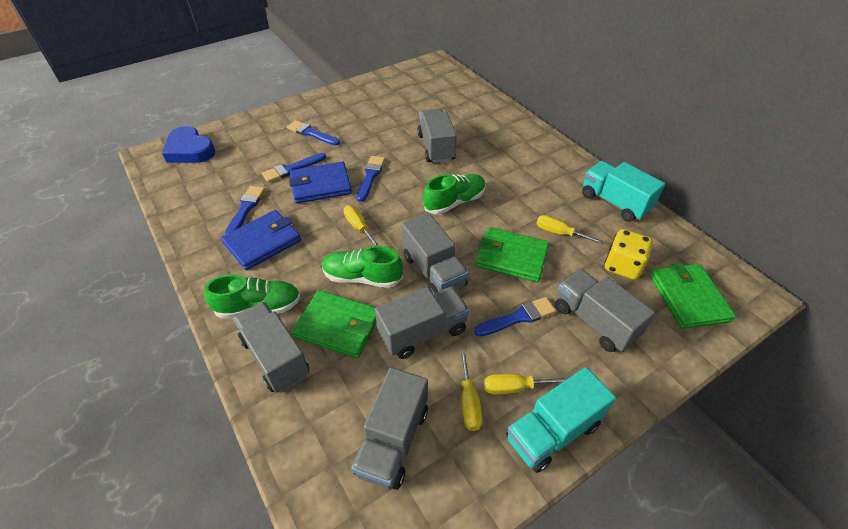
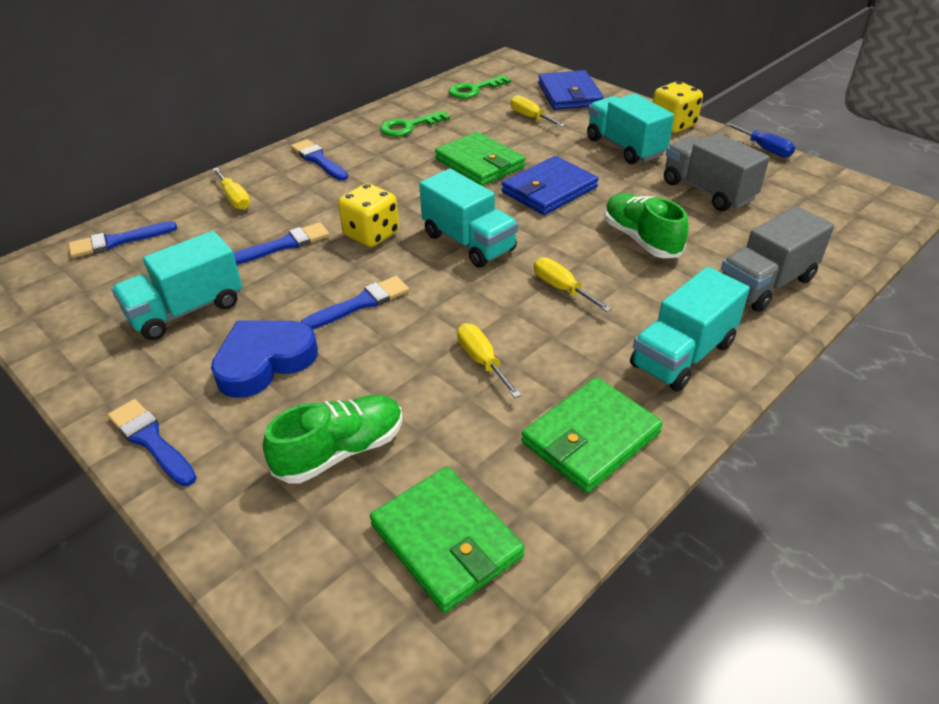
blue screwdriver: none = 0 -> [725,122,795,157] = 1
green key: none = 0 -> [380,110,450,137] [449,75,511,99] = 2
green shoe: [204,274,301,318] [322,246,403,288] [423,174,486,214] = 3 -> [263,395,403,484] [604,193,689,258] = 2
grey truck: [233,301,309,393] [351,367,428,490] [375,286,469,359] [401,213,469,294] [417,109,457,163] [555,269,655,352] = 6 -> [664,133,770,211] [721,206,834,312] = 2
turquoise truck: [506,367,616,473] [582,161,665,222] = 2 -> [112,231,242,340] [419,169,518,268] [587,93,674,164] [630,267,750,392] = 4
yellow dice: [605,229,653,280] = 1 -> [338,183,399,247] [653,81,703,133] = 2

